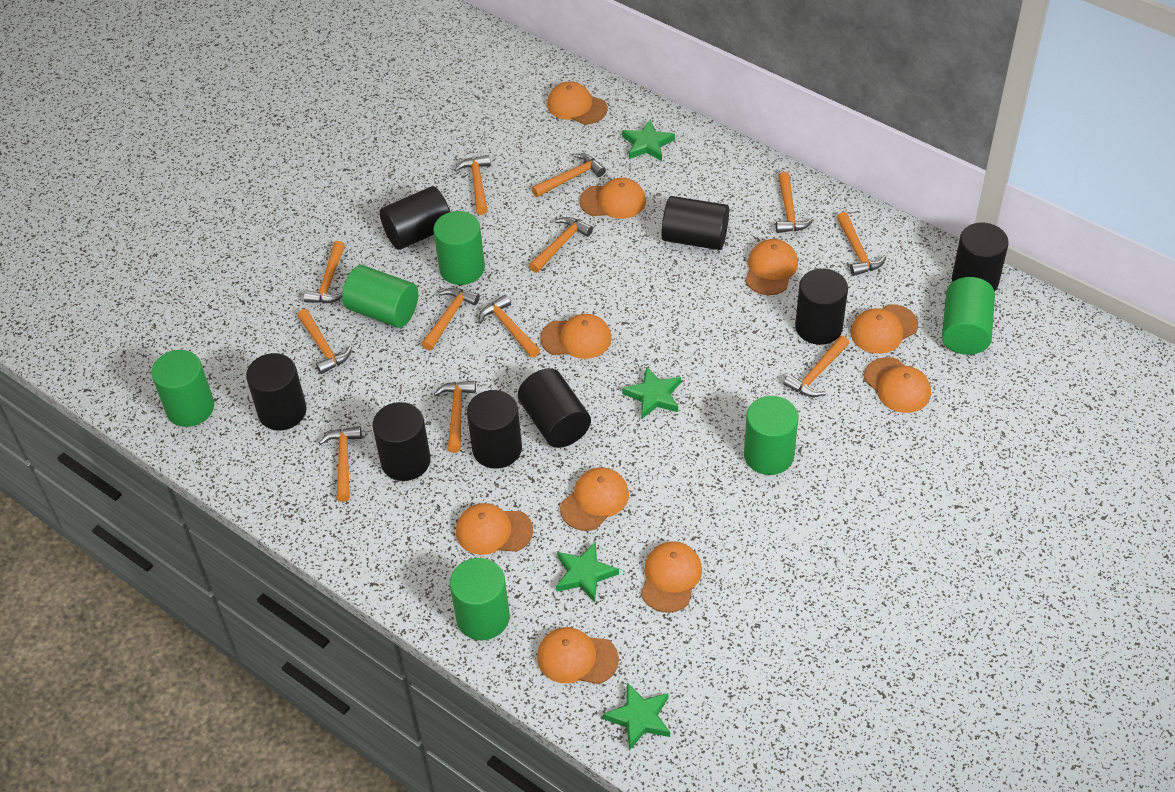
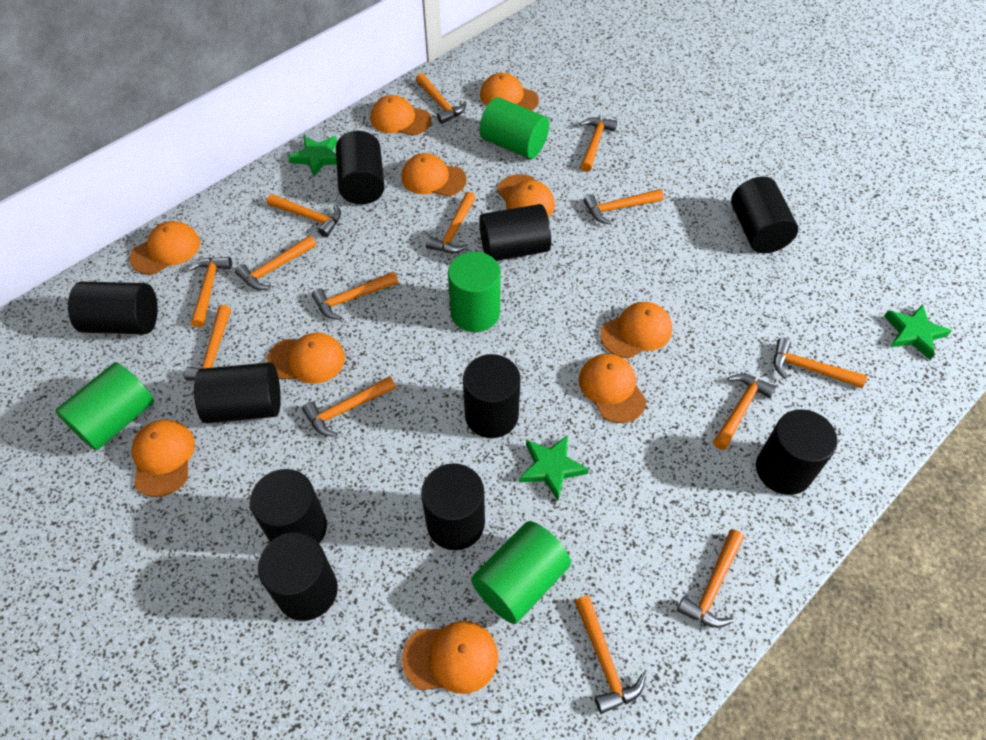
black cylinder: [246,353,306,430] [373,402,431,481] [380,186,450,250] [467,390,522,469] [518,368,591,448] [661,196,729,250] [795,268,848,345] [952,223,1009,291] = 8 -> [68,282,158,334] [194,362,281,423] [250,469,327,544] [258,533,338,621] [336,131,385,204] [421,463,485,550] [463,354,521,438] [479,204,551,261] [731,177,798,253] [756,409,838,495] = 10
green cylinder: [151,350,214,427] [342,265,418,328] [433,211,485,285] [450,558,510,640] [744,396,798,475] [942,277,995,355] = 6 -> [55,362,154,450] [448,252,501,332] [471,521,571,624] [479,97,549,159] = 4
green star: [556,541,619,602] [603,682,670,750] [622,119,675,161] [622,367,681,419] = 4 -> [288,136,337,177] [519,435,589,500] [884,304,952,360] = 3
orange hammer: [297,309,352,374] [304,241,345,303] [319,426,362,502] [422,288,480,351] [434,381,476,453] [454,155,491,215] [479,294,540,358] [529,217,593,273] [532,153,606,197] [776,172,814,233] [784,336,849,397] [837,212,886,276] = 12 -> [184,305,231,380] [188,257,232,327] [235,235,316,290] [267,194,341,237] [302,376,396,436] [312,272,398,320] [416,73,466,124] [426,192,476,253] [575,596,646,714] [580,117,617,172] [583,189,664,225] [677,529,744,628] [713,374,776,450] [774,338,867,388] = 14

